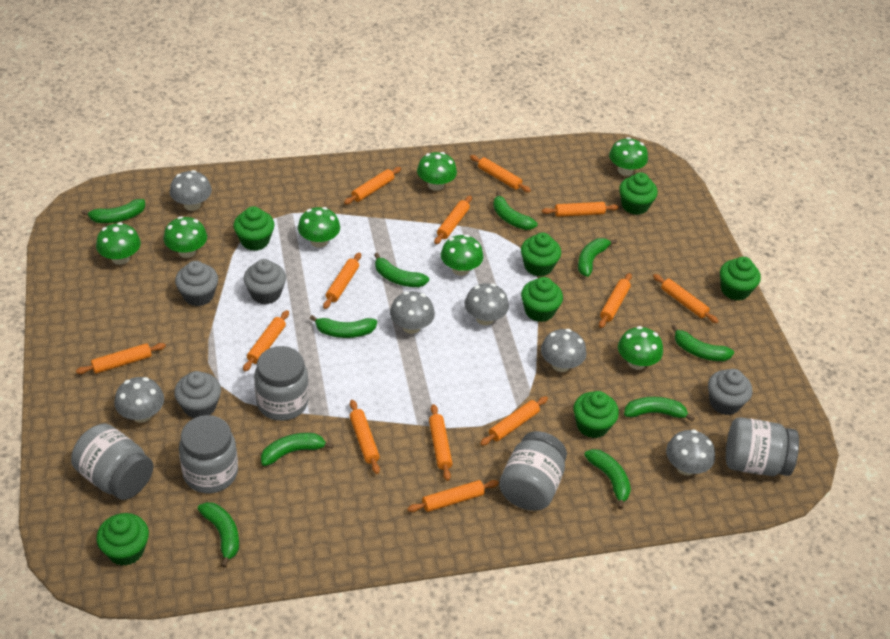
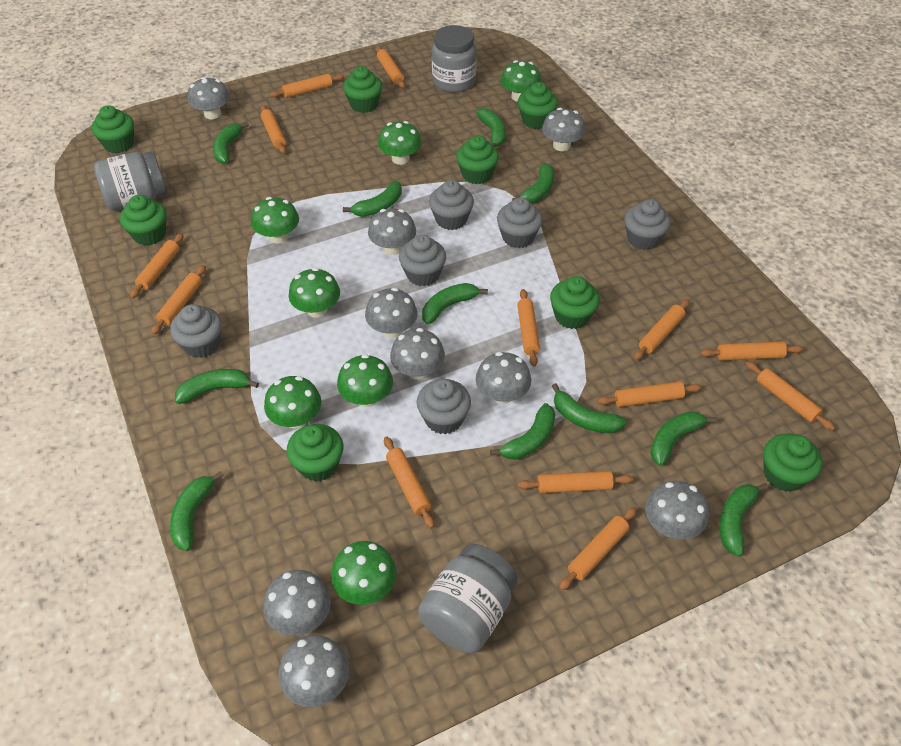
green banana: [81,199,145,223] [198,502,239,568] [261,433,334,466] [310,315,377,338] [374,253,429,287] [493,191,537,230] [578,238,617,277] [584,449,631,509] [624,397,695,422] [672,325,734,361] = 10 -> [170,471,224,551] [175,369,259,404] [213,122,249,164] [343,181,402,217] [422,283,488,324] [476,108,506,147] [490,403,556,460] [512,163,554,203] [552,383,627,433] [650,411,717,466] [719,483,768,556] = 11
green cupcake: [96,513,149,566] [233,206,275,251] [521,233,561,277] [521,277,563,322] [574,391,619,438] [619,172,658,215] [720,257,761,301] = 7 -> [92,105,134,153] [120,195,167,246] [287,424,343,481] [343,66,382,113] [456,135,499,184] [518,82,558,129] [550,276,600,329] [763,433,822,492] = 8
grey cupcake: [174,371,221,418] [175,261,218,306] [244,259,286,305] [708,369,753,415] = 4 -> [170,304,222,358] [399,234,446,286] [417,379,471,434] [429,180,474,230] [497,197,543,248] [624,199,671,250] = 6
grey jar: [71,423,154,500] [179,415,238,493] [254,346,309,421] [499,431,567,511] [726,417,799,476] = 5 -> [94,151,167,211] [418,544,518,653] [432,25,476,92] = 3
grey mushroom: [114,377,164,423] [170,170,212,211] [390,291,435,334] [465,283,509,325] [541,329,586,372] [666,429,715,475] = 6 -> [188,77,230,119] [263,570,331,636] [279,635,349,707] [365,288,417,338] [368,208,416,255] [390,328,445,380] [476,352,531,404] [542,108,585,151] [646,481,709,540] = 9

